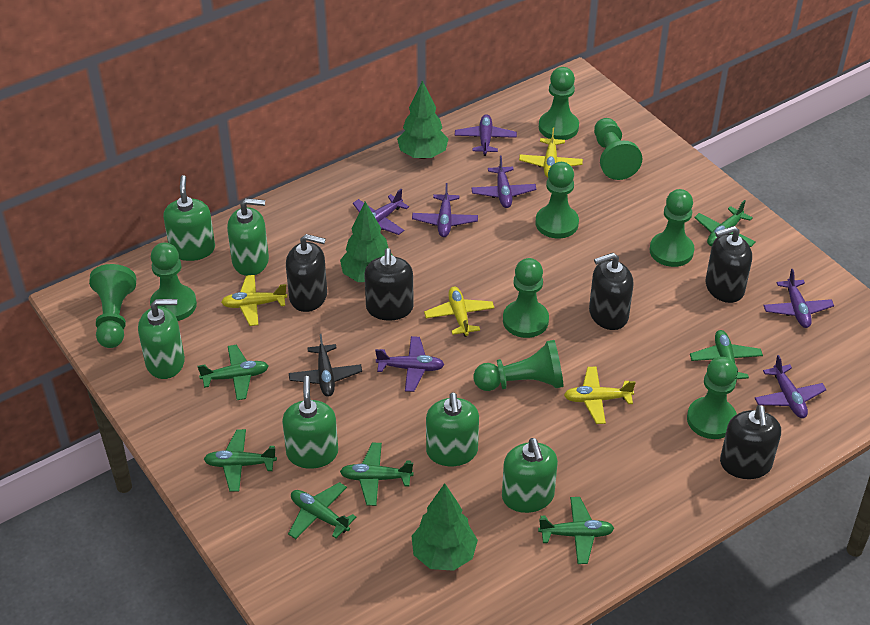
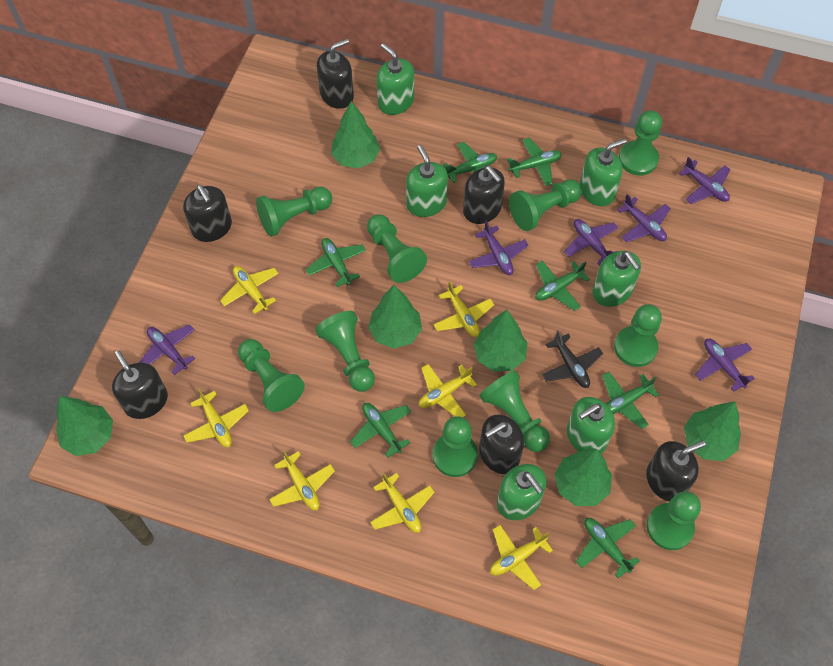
black soap dispenser: [286,234,327,312] [364,248,414,321] [589,253,634,330] [706,226,752,303] [720,405,781,479] = 5 -> [112,351,168,419] [183,185,232,242] [317,39,354,109] [463,166,505,224] [479,414,524,474] [646,440,706,501] = 6
green pawn: [89,264,136,348] [150,242,197,321] [474,340,564,391] [503,258,549,338] [536,162,579,239] [539,67,579,140] [594,118,642,180] [650,189,695,267] [687,357,737,439] = 9 -> [238,339,305,412] [256,187,332,237] [315,311,375,392] [367,214,427,283] [433,416,478,477] [480,371,550,452] [509,179,582,231] [614,304,662,367] [619,110,662,176] [647,491,701,550] = 10
green tree: [340,202,393,282] [397,80,448,159] [412,483,478,571] = 3 -> [56,396,113,456] [331,101,380,168] [368,285,422,349] [473,310,527,372] [554,448,612,506] [684,402,741,461] = 6
purple plane: [353,189,409,235] [375,336,445,392] [412,183,478,237] [455,114,517,156] [471,156,536,208] [754,355,827,418] [763,269,834,328] = 7 -> [139,324,195,375] [469,221,529,275] [564,219,618,266] [617,194,671,242] [679,157,730,204] [695,339,755,392] = 6
yellow plane: [221,275,287,326] [424,287,494,337] [519,127,583,178] [564,367,636,424] = 4 -> [183,389,249,447] [220,266,279,314] [269,451,335,510] [370,472,435,533] [419,364,477,417] [433,281,494,337] [490,525,553,590] = 7

